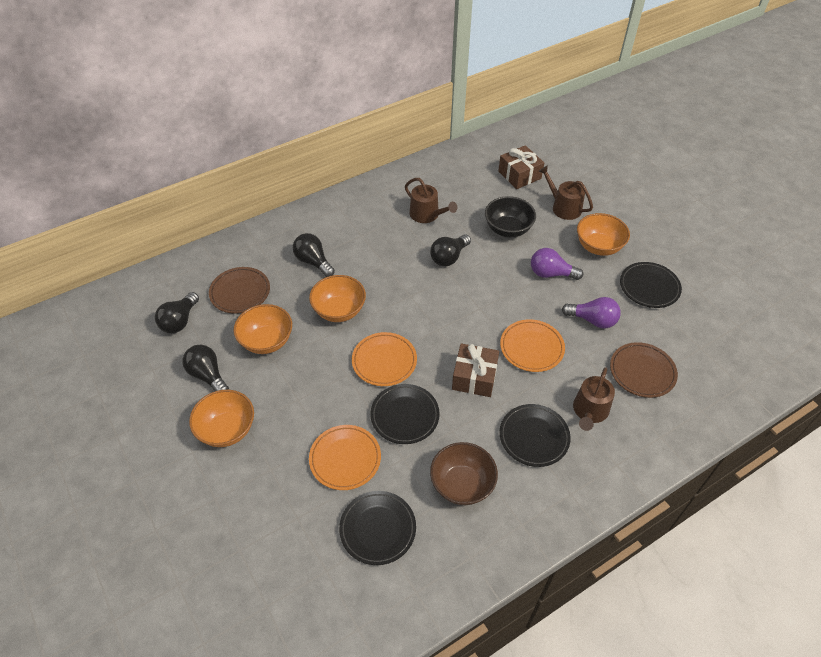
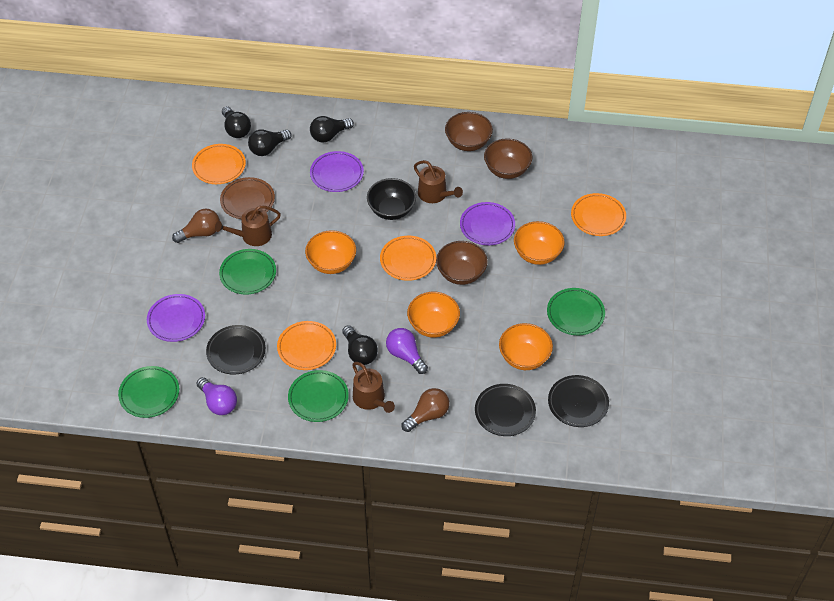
black plate: [339,491,416,565] [370,384,440,444] [499,404,571,467] [620,262,682,308] = 4 -> [206,325,266,374] [475,384,536,436] [548,375,609,427] = 3
brown bowl: [430,442,498,505] = 1 -> [436,241,488,285] [445,112,493,151] [484,138,532,179] = 3
brown gift: [452,343,499,397] [498,145,544,189] = 2 -> none = 0
brown light bulb: none = 0 -> [172,208,220,243] [402,388,449,432] = 2
brown plate: [209,267,270,314] [610,342,678,398] = 2 -> [220,177,275,219] = 1
green plate: none = 0 -> [118,366,179,418] [219,249,276,295] [288,370,349,422] [547,288,605,335] = 4
orange plate: [309,425,381,490] [352,332,417,386] [500,319,565,372] = 3 -> [192,144,246,184] [277,321,336,370] [380,236,436,281] [571,193,626,236] = 4
purple plate: none = 0 -> [147,294,205,342] [310,151,364,192] [460,202,515,245] = 3

